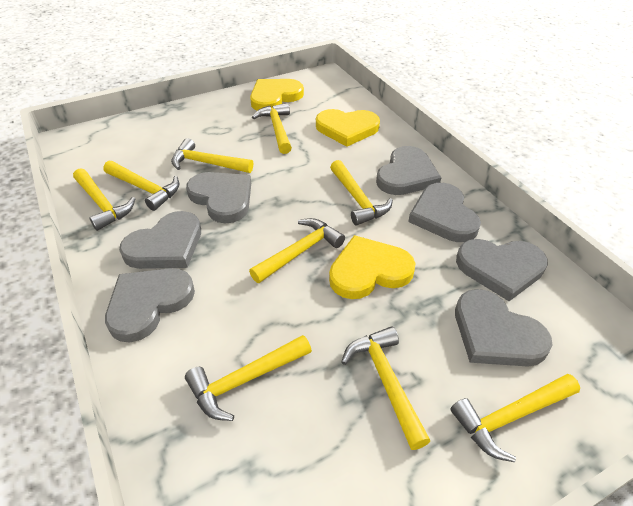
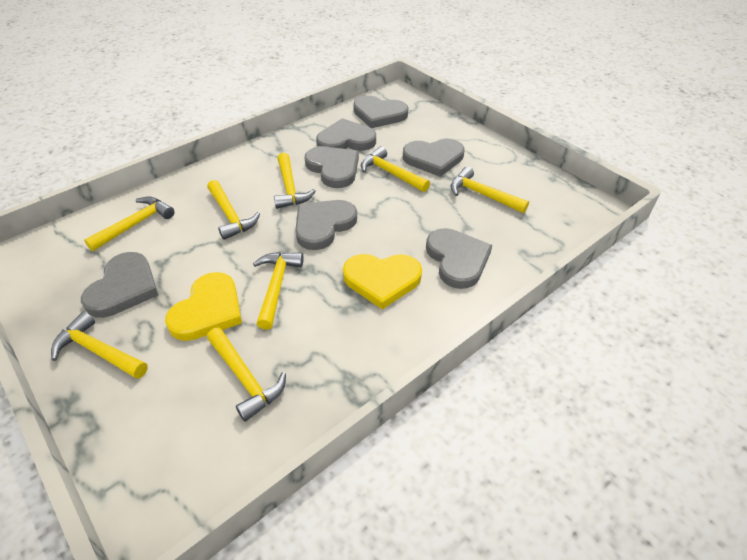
yellow hammer: [73,168,135,231] [103,161,179,211] [171,138,253,173] [185,335,312,421] [249,218,345,283] [252,103,292,154] [330,160,393,226] [341,326,430,450] [450,374,580,462] = 9 -> [51,312,148,379] [84,196,175,251] [207,180,260,240] [207,328,286,422] [253,252,303,330] [274,153,316,209] [361,146,430,192] [450,167,529,213] = 8
yellow heart: [250,79,304,110] [316,109,380,147] [329,235,416,299] = 3 -> [165,272,242,341] [343,254,422,309] = 2

